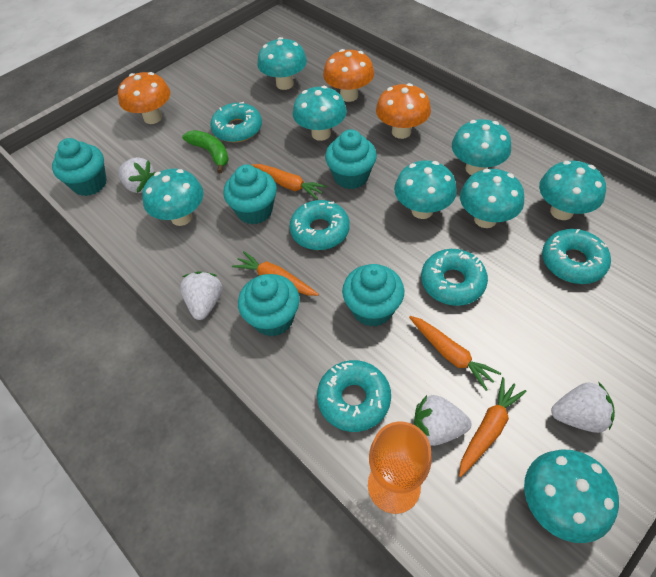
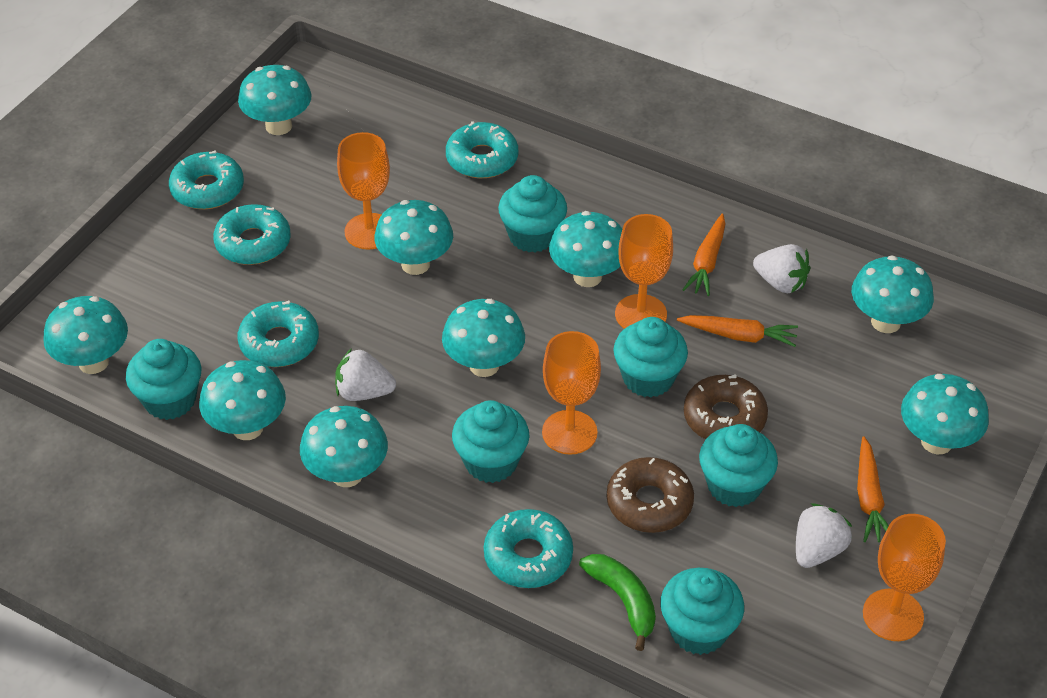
brown donut: none = 0 -> [607,457,694,533] [684,374,768,439] = 2
orange carrot: [232,251,319,296] [252,164,327,199] [409,316,502,391] [459,377,527,477] = 4 -> [677,315,798,347] [682,214,726,296] [857,436,889,542] = 3
orange goblet: [368,422,432,514] = 1 -> [337,132,390,250] [542,331,601,455] [615,214,673,329] [863,514,946,641] = 4
orange mushroom: [118,72,170,124] [323,49,374,102] [376,83,431,139] = 3 -> none = 0
turquoise cupcake: [52,138,107,196] [223,165,277,224] [238,274,300,337] [325,129,377,189] [342,264,405,327] = 5 -> [126,339,201,420] [452,400,530,483] [498,175,567,252] [613,317,688,398] [660,568,744,655] [699,424,778,507] = 6
turquoise mushroom: [142,169,204,226] [257,37,307,90] [293,86,347,141] [394,160,457,219] [452,119,511,175] [460,169,524,228] [524,450,619,543] [539,161,606,220] = 8 -> [43,296,128,374] [199,360,286,440] [238,65,312,135] [300,406,388,487] [374,200,453,275] [442,299,525,377] [549,211,622,287] [852,256,934,333] [901,374,989,454] = 9
white strawberry: [118,157,156,193] [180,271,222,320] [414,395,471,446] [551,382,615,433] = 4 -> [335,348,396,401] [753,244,810,293] [796,503,852,568] = 3

